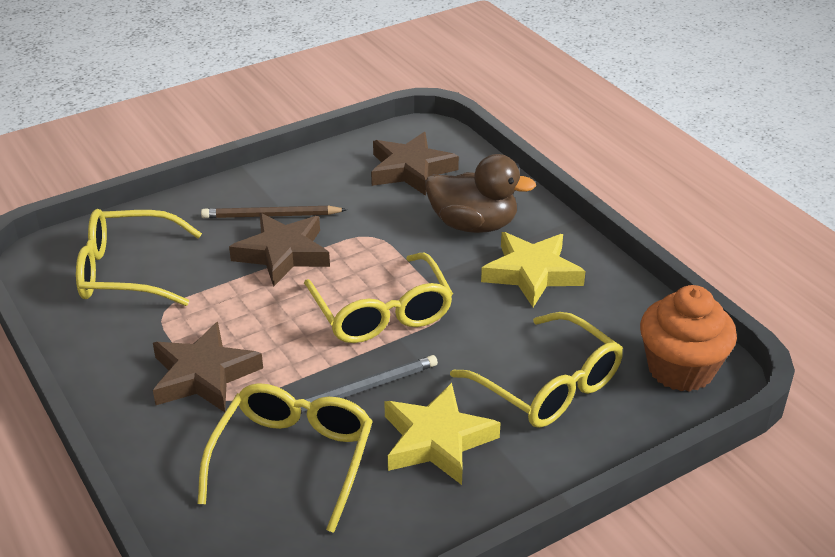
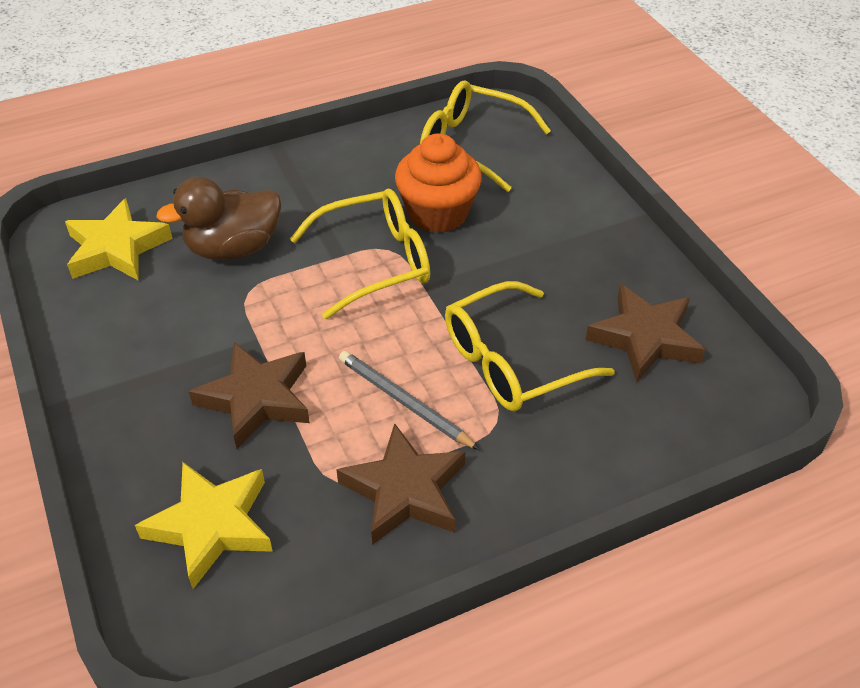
brown pencil: [201,206,347,218] = 1 -> none = 0
yellow glasses: [76,209,202,306] [197,383,373,533] [304,253,453,343] [450,312,623,428] = 4 -> [290,189,430,319] [420,80,551,192] [445,281,615,411] = 3

